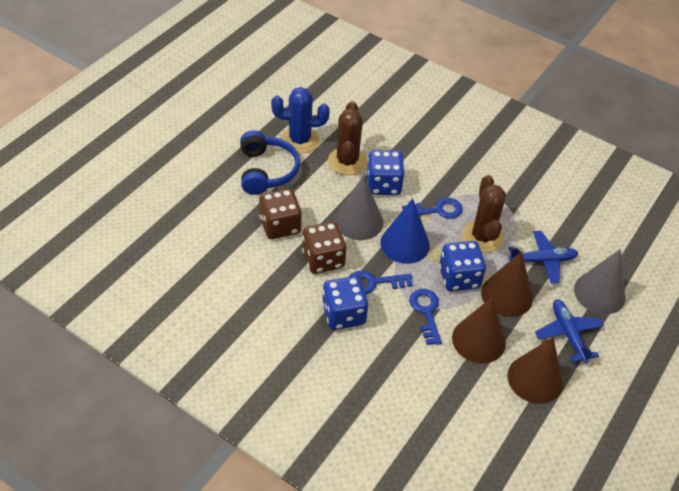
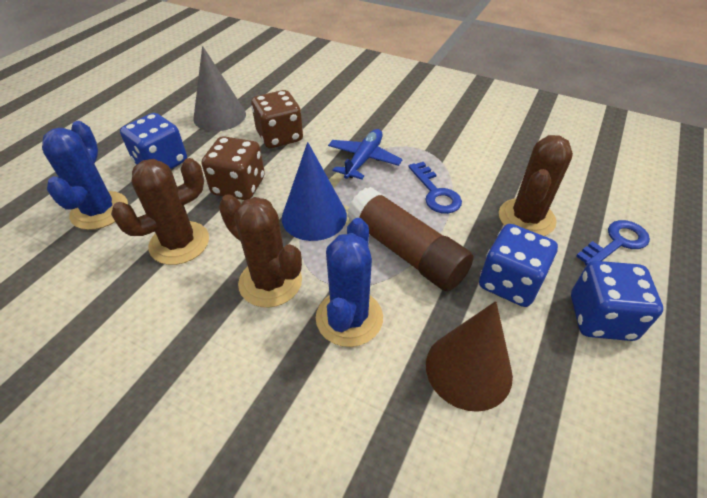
blue cactus: [271,87,330,154] = 1 -> [42,121,128,230] [316,218,383,347] = 2
blue headphones: [240,130,300,195] = 1 -> none = 0
blue key: [349,270,413,294] [402,198,463,219] [409,289,442,345] = 3 -> [408,162,462,214] [576,220,650,265] = 2
blue plane: [509,231,579,284] [535,300,604,363] = 2 -> [328,129,403,179] = 1
brown cactus: [328,101,367,175] [462,175,506,253] = 2 -> [111,158,209,265] [219,194,302,307] [499,135,573,236] = 3
brown cone: [452,297,506,364] [481,251,533,317] [507,337,563,404] = 3 -> [426,301,513,412] = 1
brown glue stick: none = 0 -> [347,187,474,291] = 1
grey cone: [335,175,383,240] [574,249,626,314] = 2 -> [193,46,246,131] = 1

